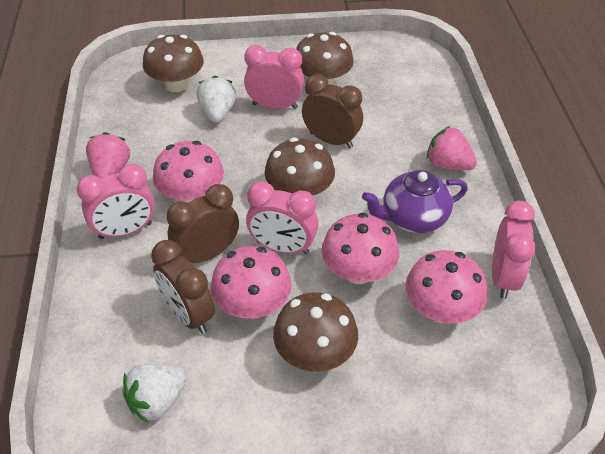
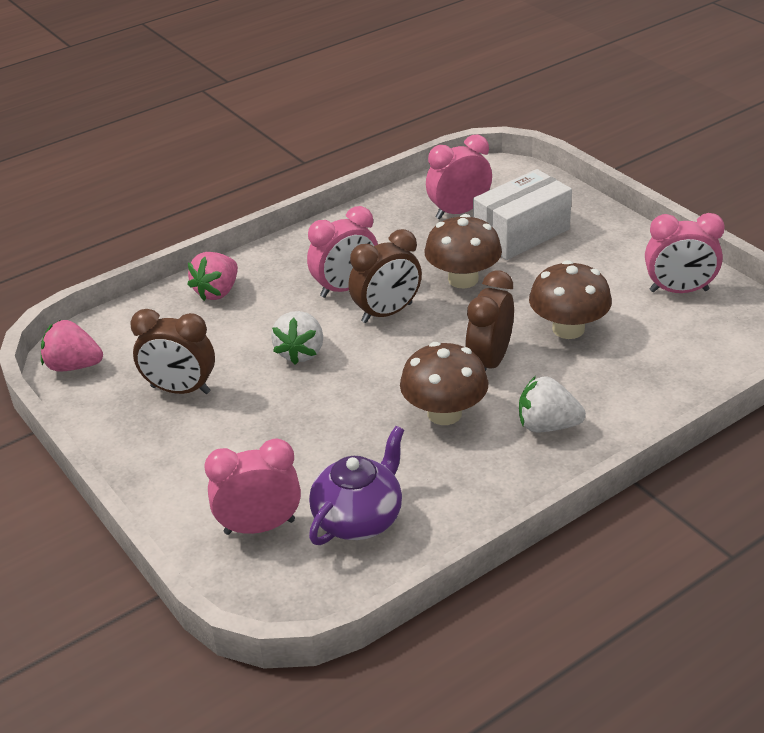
brown mushroom: [143,35,204,92] [264,138,335,195] [273,292,358,372] [296,32,354,85] = 4 -> [400,342,489,425] [424,214,502,288] [529,260,612,339] = 3
pink mushroom: [153,141,224,203] [211,246,292,319] [321,213,399,284] [405,250,487,324] = 4 -> none = 0
white box: none = 0 -> [473,169,572,260] = 1

